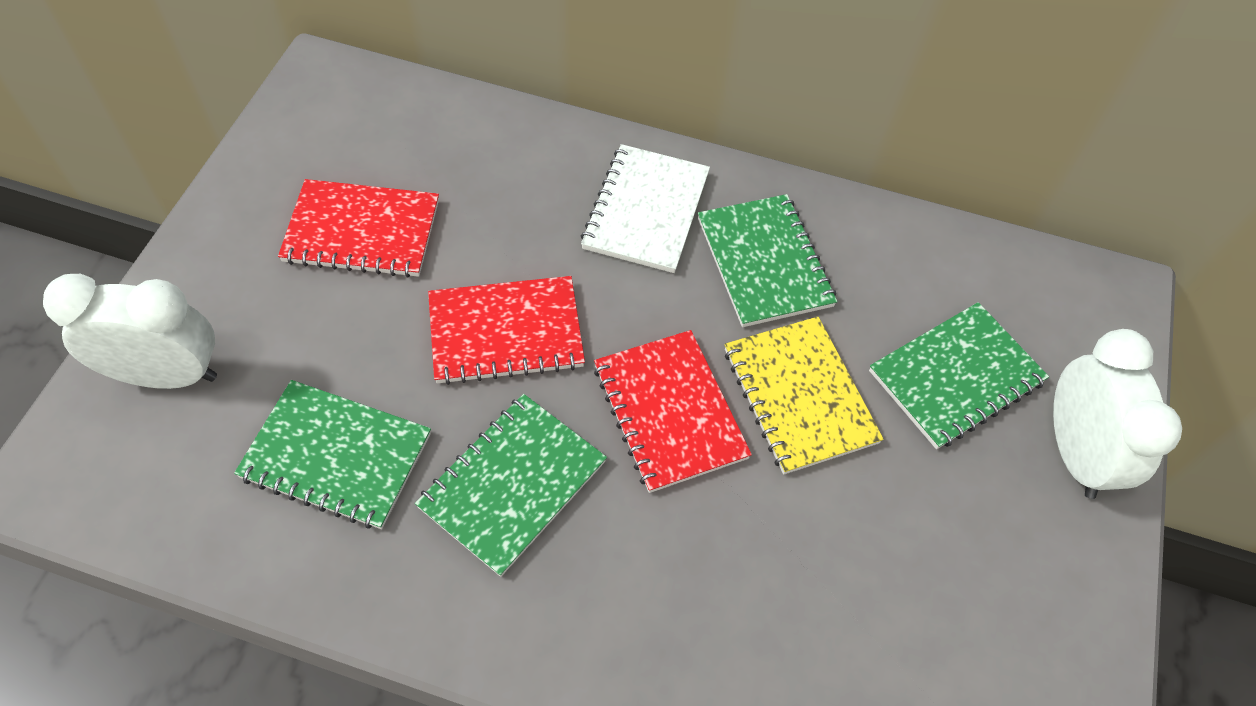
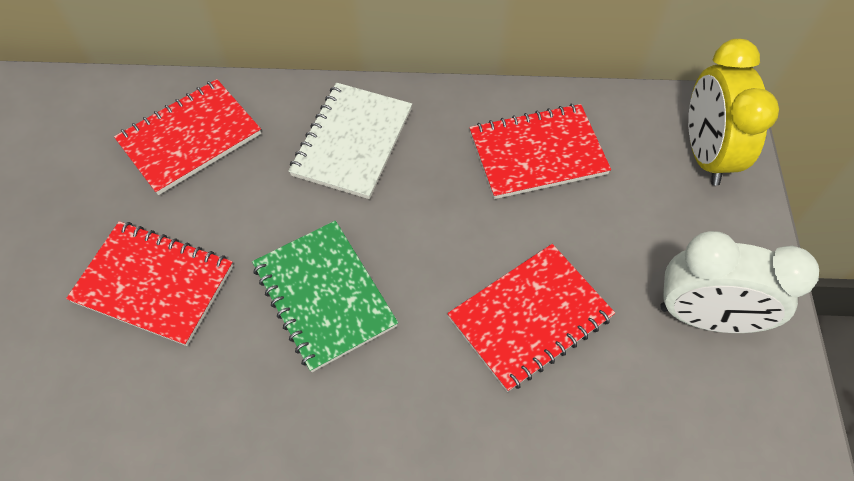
green notebook: [234,380,431,529] [415,394,607,577] [698,194,837,327] [869,302,1049,449] = 4 -> [252,221,398,372] = 1
red notebook: [278,179,439,278] [428,276,585,385] [594,330,752,493] = 3 -> [66,221,233,346] [114,79,261,195] [447,244,615,392] [469,103,611,199] = 4
white clock: [43,274,217,389] [1053,329,1182,499] = 2 -> [660,231,819,333] = 1
yellow clock: none = 0 -> [688,39,779,186] = 1
yellow notebook: [725,317,884,474] = 1 -> none = 0

